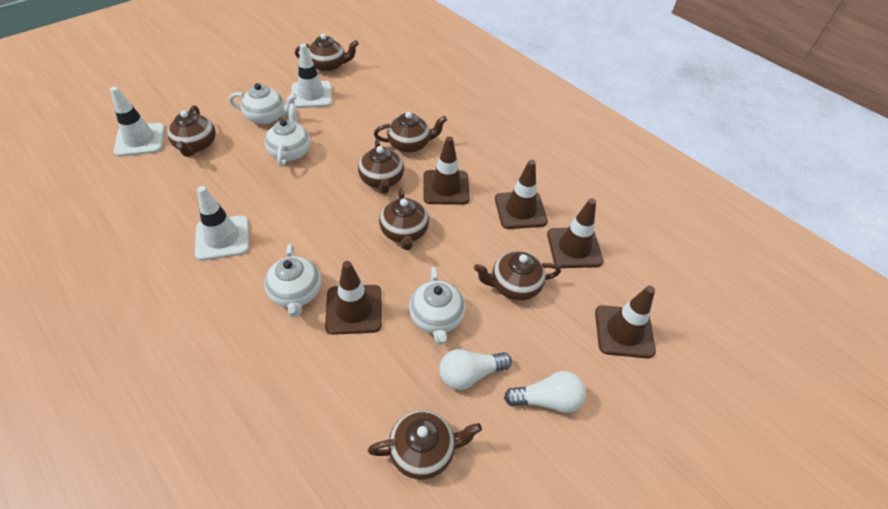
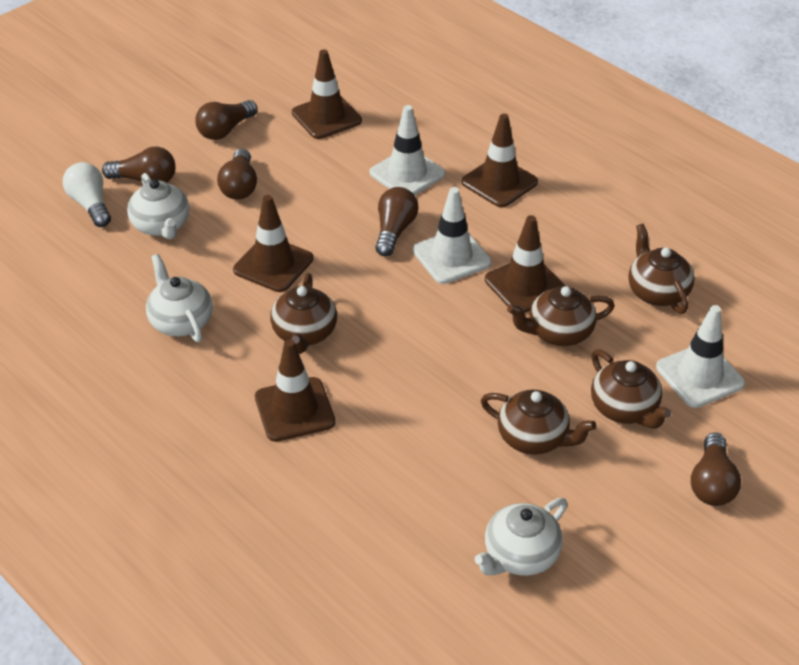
brown light bulb: none = 0 -> [102,147,176,183] [195,100,258,140] [217,149,257,200] [375,187,418,256] [691,433,741,506] = 5
brown teapot: [167,105,216,157] [295,33,359,72] [358,139,404,194] [368,410,482,480] [374,112,447,153] [379,187,429,250] [474,251,561,301] = 7 -> [270,273,337,354] [481,390,596,455] [507,286,615,346] [591,350,671,429] [628,224,694,314] = 5
white light bulb: [439,349,512,390] [504,371,586,413] = 2 -> [63,162,111,227] = 1
white teapot: [229,83,297,124] [264,103,311,167] [264,244,321,317] [409,267,465,345] = 4 -> [127,173,189,240] [146,254,213,342] [474,498,567,576] = 3

